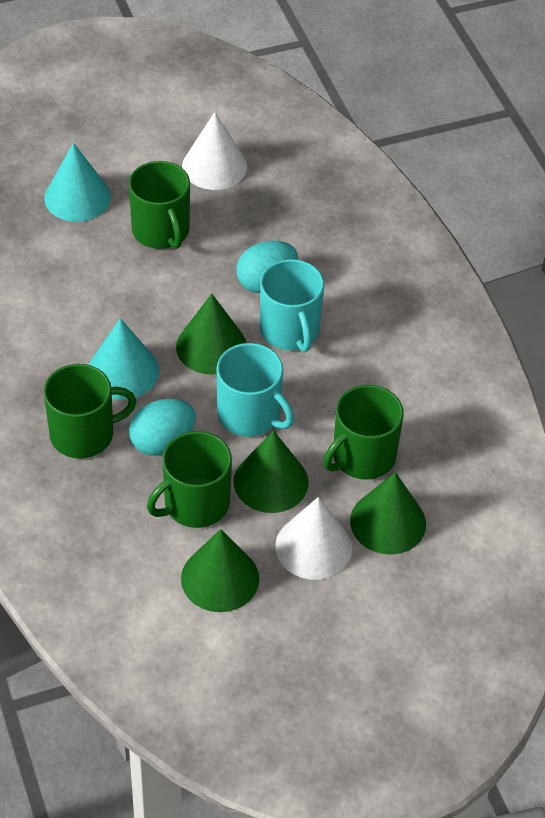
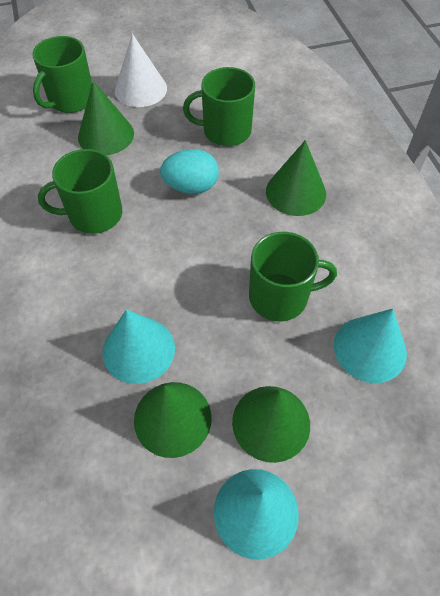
turquoise cone: [44,143,111,222] [89,318,159,400] = 2 -> [102,309,175,384] [214,469,299,560] [334,308,407,383] = 3
turquoise egg: [129,399,196,456] [236,241,298,293] = 2 -> [160,149,219,194] = 1
turquoise mug: [217,343,294,437] [260,259,324,352] = 2 -> none = 0
white cone: [182,112,247,190] [275,497,352,580] = 2 -> [115,34,167,107] = 1

